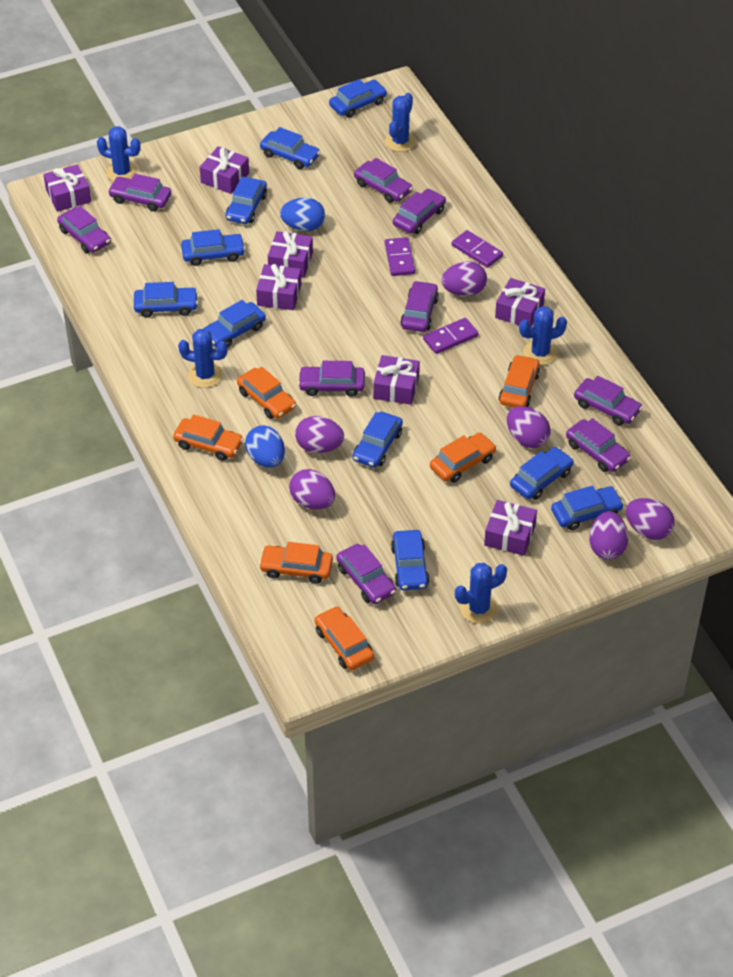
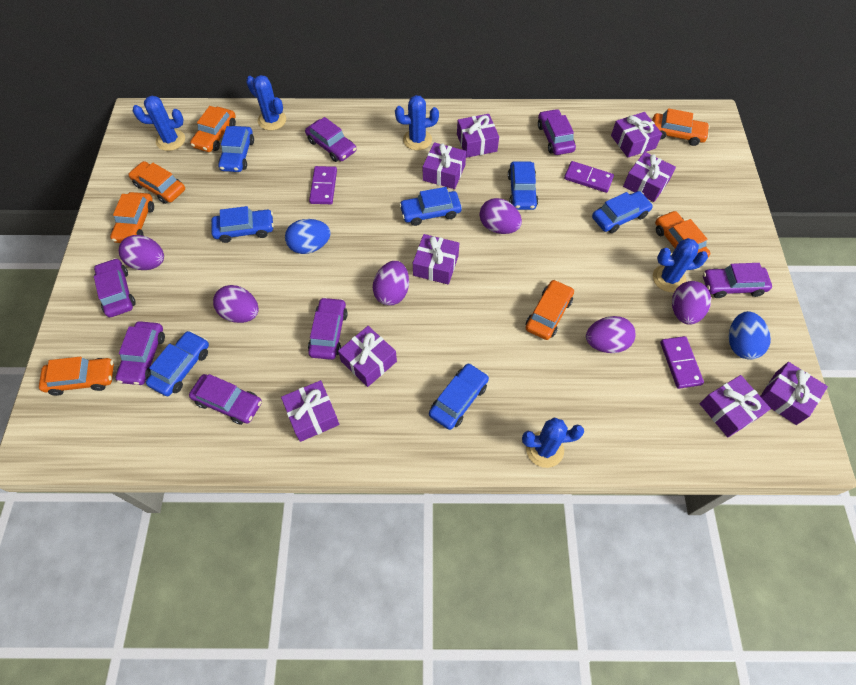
blue car: [134,282,198,317] [181,229,245,266] [203,300,266,347] [225,177,267,224] [260,127,320,169] [329,79,387,118] [353,412,403,468] [391,530,430,590] [510,447,574,500] [551,485,624,530] = 10 -> [146,331,209,396] [212,206,274,243] [218,126,254,172] [399,187,462,226] [429,363,489,430] [508,161,538,210] [592,191,653,233] = 7
orange car: [173,414,244,461] [237,367,296,419] [259,542,333,584] [314,606,374,670] [430,432,496,483] [499,354,540,408] = 6 -> [39,357,114,396] [110,192,154,243] [128,161,185,204] [190,106,236,152] [526,280,574,340] [652,108,710,146] [655,211,710,257] = 7
purple car: [57,206,111,253] [108,174,171,211] [298,361,365,397] [336,544,396,604] [354,158,413,203] [393,189,446,234] [400,281,439,332] [566,418,631,472] [574,376,643,425] = 9 -> [94,258,136,317] [116,321,165,385] [189,374,262,425] [305,117,356,162] [308,297,348,360] [538,109,576,155] [703,263,772,298] = 7
purple gift: [43,164,91,212] [200,146,249,194] [256,264,301,310] [268,231,313,277] [373,355,420,405] [484,500,537,556] [495,278,545,327] = 7 -> [281,380,339,442] [338,326,397,387] [413,234,459,285] [423,142,466,189] [457,114,499,158] [611,112,662,158] [623,152,676,202] [699,375,771,437] [760,362,828,425] = 9

